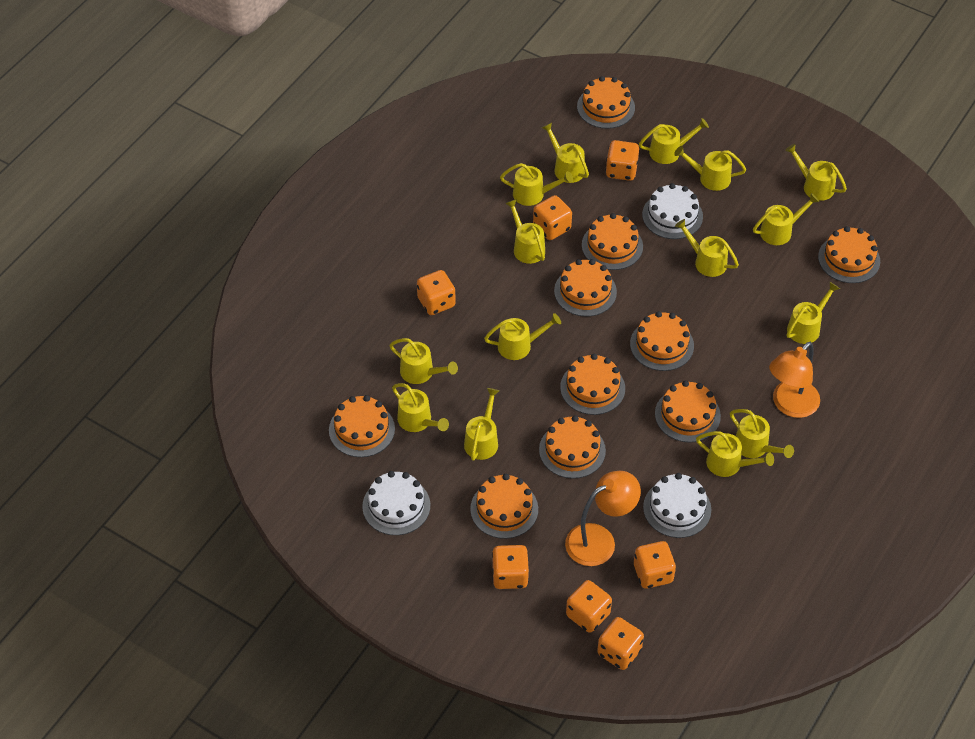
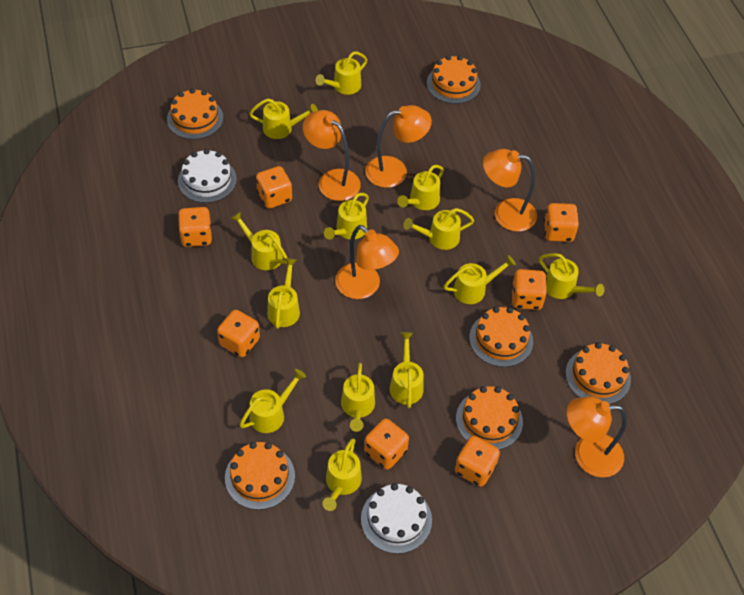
orange cake: [329,395,395,457] [470,474,538,539] [539,415,606,479] [554,259,617,317] [560,354,625,415] [577,76,635,129] [582,213,643,270] [630,311,694,371] [655,381,721,443] [818,226,880,283] = 10 -> [167,88,223,140] [225,442,295,510] [427,55,481,104] [456,386,523,450] [469,307,533,367] [566,342,631,404] = 6
orange lamp: [565,471,641,566] [769,342,820,418] = 2 -> [303,110,361,201] [335,225,399,299] [365,105,432,188] [483,149,537,232] [567,397,627,478] = 5
white cake: [362,471,430,535] [642,183,703,239] [643,473,711,538] = 3 -> [178,149,237,203] [361,483,432,554] = 2
yellow watering can: [389,338,458,384] [392,383,449,432] [464,388,499,461] [484,313,561,360] [500,163,573,206] [505,199,545,264] [542,123,589,183] [639,118,709,164] [674,146,746,191] [675,219,739,277] [696,431,774,477] [730,409,794,458] [753,193,819,245] [785,144,847,201] [787,282,840,344] = 15 -> [230,211,287,270] [240,369,306,433] [249,99,318,139] [267,258,300,329] [316,52,367,95] [322,438,362,511] [324,193,369,240] [341,363,375,432] [390,332,424,408] [397,165,444,210] [403,208,474,250] [444,255,516,304] [539,253,604,299] = 13

